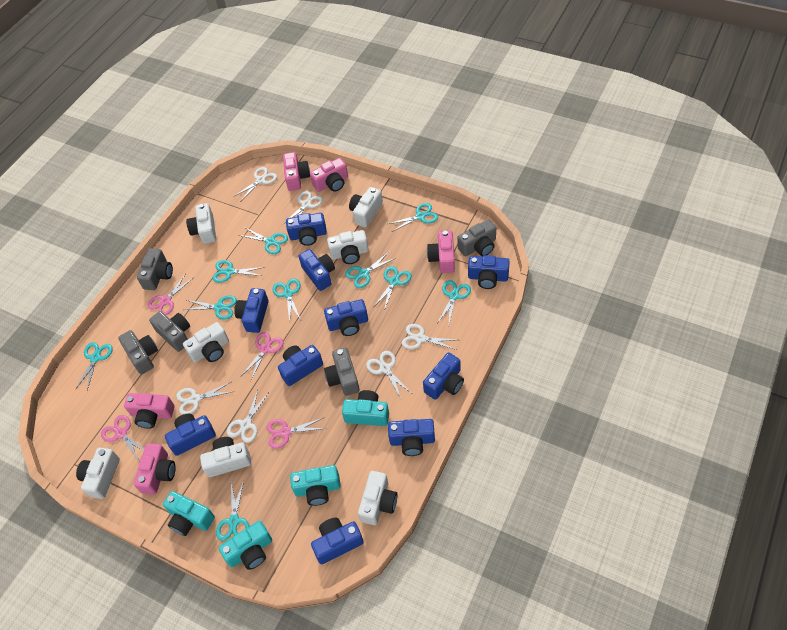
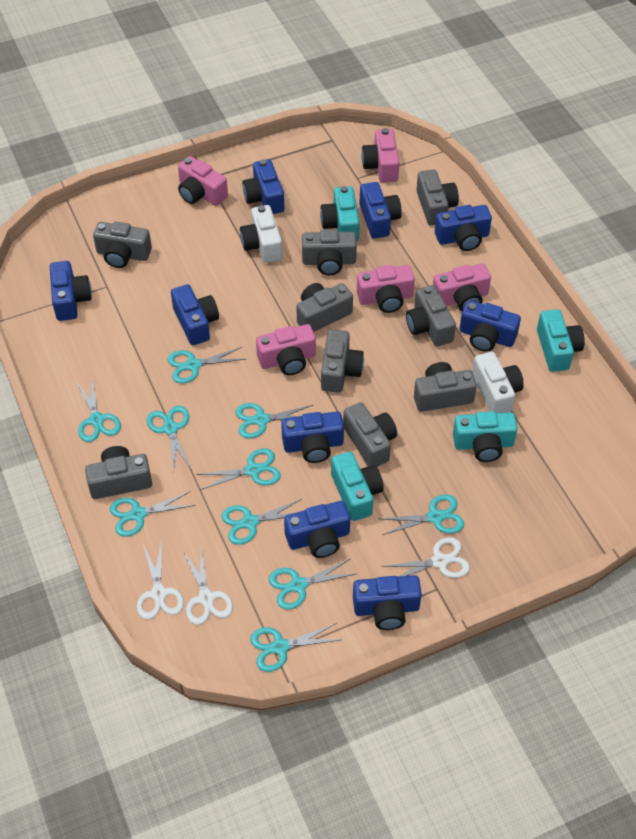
blue camera: [165,414,216,456] [234,288,269,333] [278,345,323,386] [286,213,327,246] [299,249,335,291] [311,518,364,564] [324,299,368,336] [388,419,435,456] [423,353,464,400] [468,255,510,289] = 10 -> [50,261,92,321] [171,284,219,345] [242,159,284,214] [281,412,344,463] [284,501,350,558] [353,575,422,630] [359,182,402,239] [435,205,492,251] [460,300,521,352] = 9
grey camera: [118,330,158,374] [137,248,173,290] [149,311,190,352] [324,348,360,396] [457,220,496,256] = 5 -> [85,446,152,499] [93,222,152,268] [296,283,353,332] [302,229,357,275] [321,329,364,393] [343,402,397,467] [406,285,456,347] [414,362,477,412] [416,169,459,226] = 9
pink scissors: [101,415,144,462] [148,273,193,315] [240,332,284,381] [267,417,326,448] = 4 -> none = 0
white camera: [76,448,120,499] [183,322,229,363] [186,203,216,244] [200,437,251,477] [327,230,369,264] [349,187,383,228] [358,471,398,525] = 7 -> [240,205,282,263] [472,352,524,413] = 2
white scissors: [176,382,234,415] [227,390,269,443] [233,167,277,201] [282,191,323,225] [366,351,411,398] [402,324,457,350] = 6 -> [137,540,184,619] [184,547,233,625] [381,537,470,578] = 3

